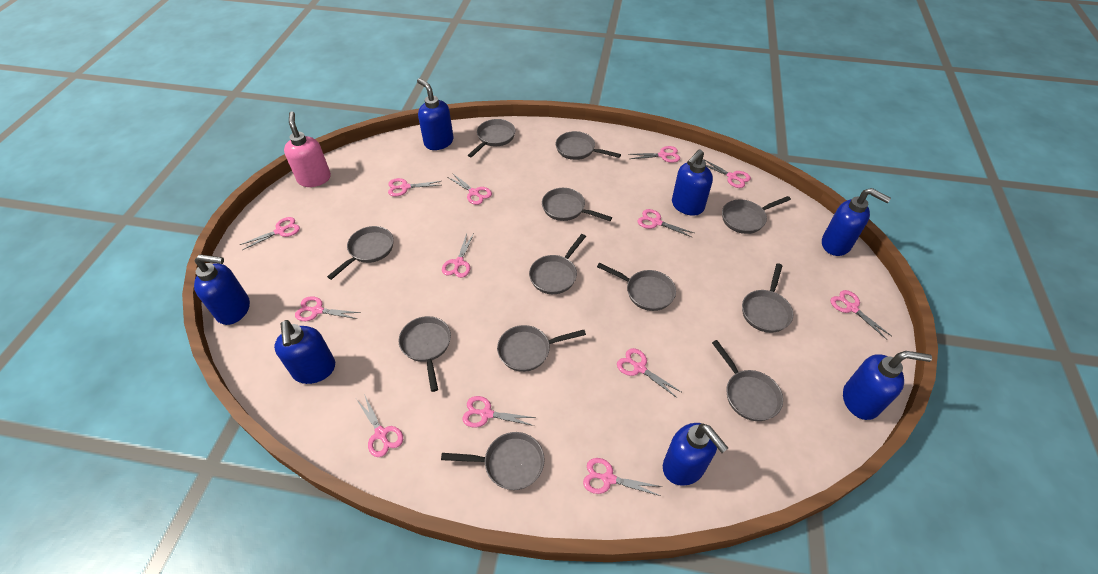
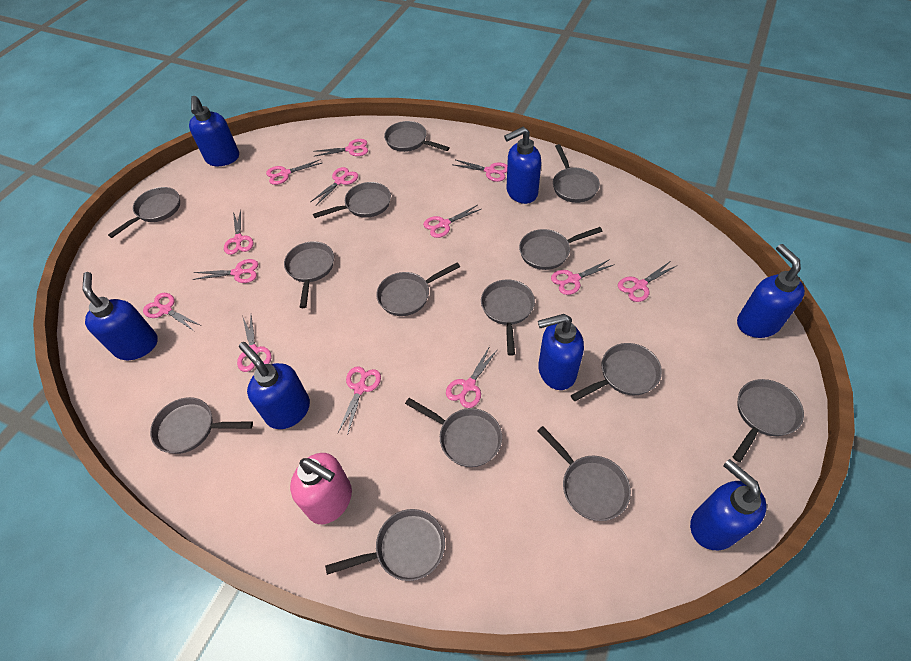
grey pan: [327,226,394,280] [399,316,451,392] [441,432,545,490] [468,119,516,157] [497,325,586,372] [529,234,586,294] [542,188,612,221] [556,131,621,160] [597,263,676,311] [712,340,783,421] [722,196,791,234] [742,263,793,333] = 12 -> [108,187,180,238] [150,397,253,454] [284,241,334,308] [313,182,391,218] [325,509,445,581] [376,263,460,316] [384,121,450,152] [405,398,502,467] [481,279,535,356] [519,227,602,270] [537,426,631,521] [553,144,600,203] [571,343,662,401] [733,379,804,462] = 14

